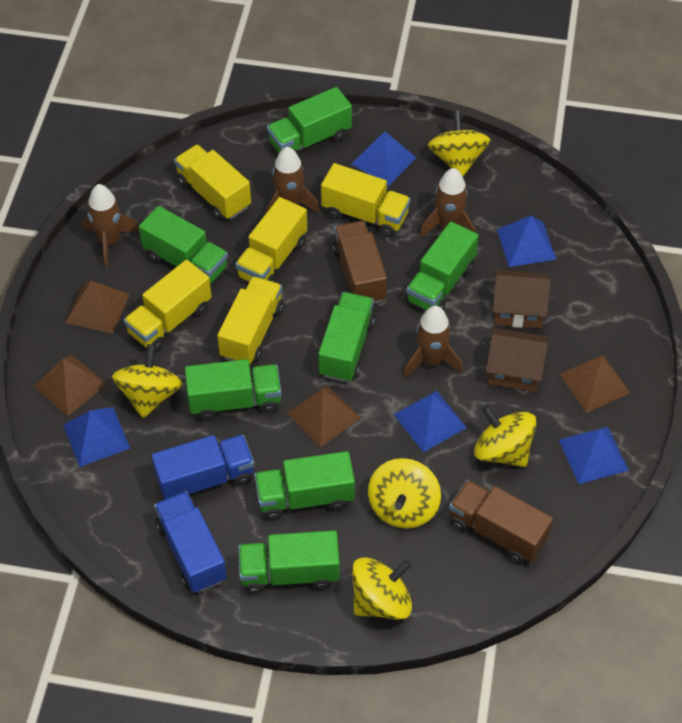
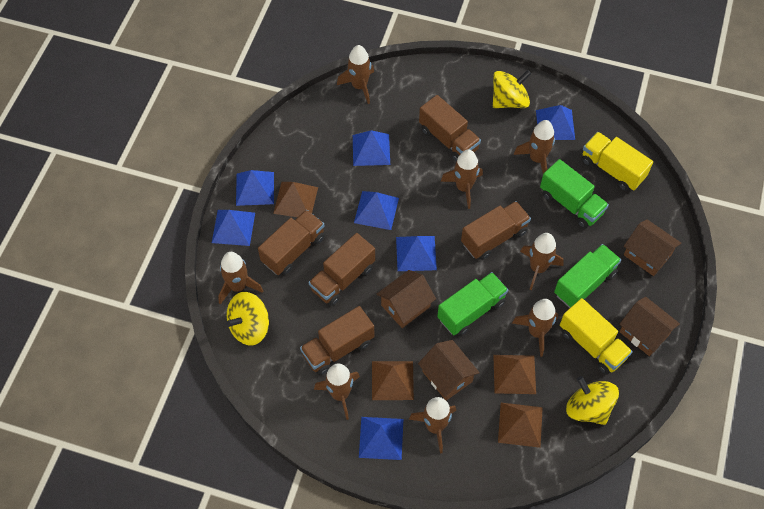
blue pyramid: [63,407,130,467] [352,132,416,186] [394,390,467,453] [497,216,556,267] [559,427,629,484] = 5 -> [212,210,255,246] [236,170,274,206] [353,130,390,166] [354,191,399,230] [359,417,403,460] [396,236,437,271] [536,105,575,140] = 7
blue truck: [152,435,255,500] [154,491,227,593] = 2 -> none = 0
brown house: [486,328,548,392] [492,270,551,328] = 2 -> [377,270,436,328] [418,340,480,401] [619,297,680,356] [624,219,681,276] = 4
brown rocket: [83,184,139,267] [266,147,320,213] [404,306,463,378] [420,168,475,237] = 4 -> [218,252,263,305] [314,363,360,420] [337,45,374,104] [409,397,456,454] [441,149,483,209] [512,299,558,357] [514,120,555,174] [520,233,564,290] = 8
brown truck: [332,221,387,304] [449,480,553,564] = 2 -> [258,210,325,275] [300,306,374,375] [309,233,375,306] [419,95,481,162] [461,201,531,260] = 5
green truck: [139,206,228,284] [185,359,282,420] [238,530,340,594] [254,451,355,520] [267,87,352,157] [318,292,375,382] [405,221,479,310] = 7 -> [437,272,508,336] [540,159,609,229] [554,244,621,308] = 3
yellow spinning top: [112,344,182,418] [352,557,412,620] [368,458,441,529] [428,110,491,177] [474,405,537,467] = 5 -> [226,292,269,345] [493,70,531,108] [566,376,619,425] = 3
yellow truck: [124,260,212,352] [174,144,251,220] [217,276,284,364] [235,197,307,282] [321,163,411,237] = 5 -> [560,298,633,374] [582,132,653,191] = 2

